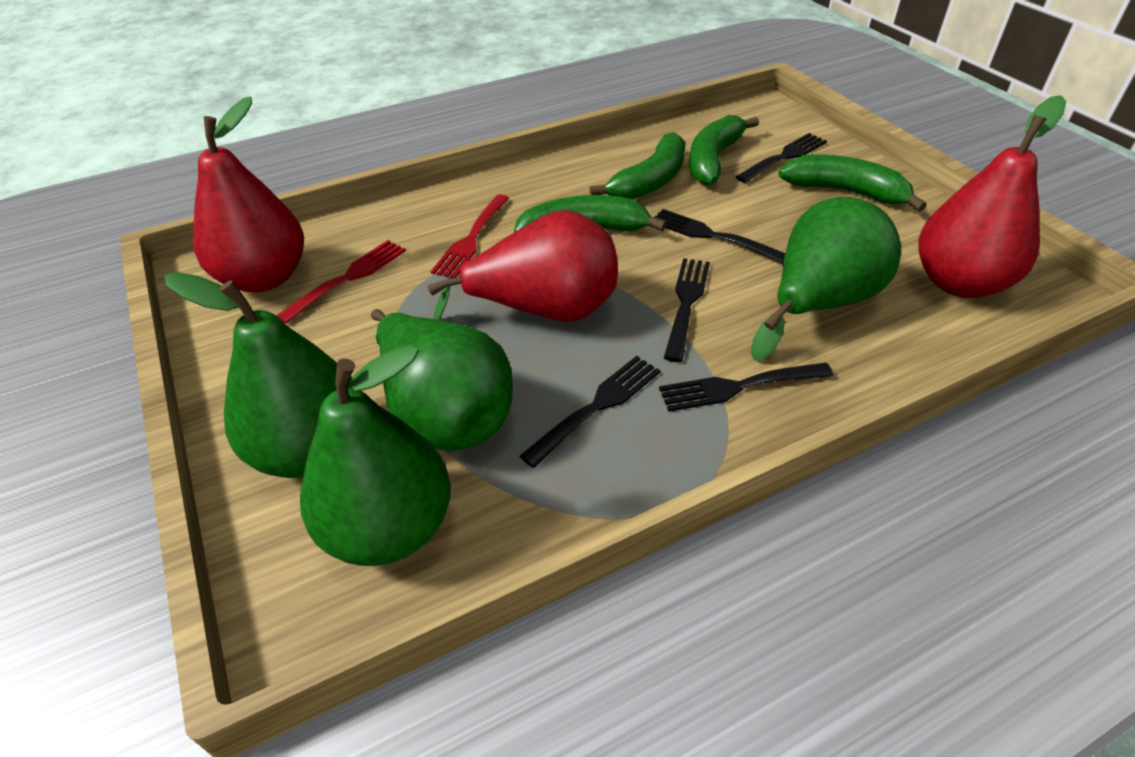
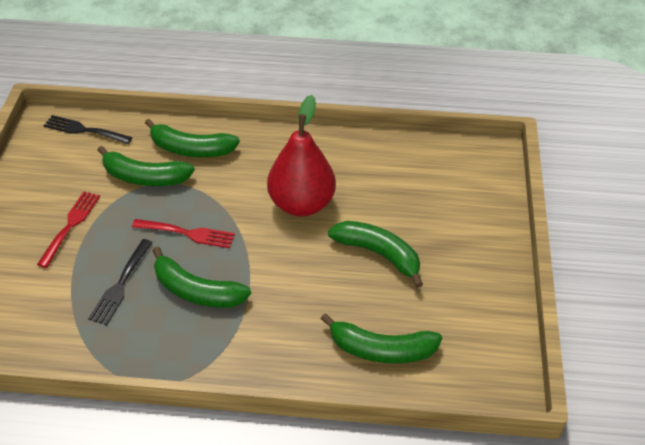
black fork: [520,356,661,468] [654,209,785,264] [659,363,834,412] [664,258,710,362] [736,133,827,183] = 5 -> [43,115,132,144] [88,239,153,325] = 2
green banana: [514,195,667,232] [589,132,686,199] [689,115,759,185] [778,154,927,212] = 4 -> [97,146,195,186] [145,119,240,157] [152,246,251,308] [321,313,442,364] [328,221,423,288] = 5
green pear: [164,272,352,478] [300,345,451,566] [371,309,513,451] [751,197,901,361] = 4 -> none = 0
red pear: [193,97,304,292] [428,210,618,322] [918,95,1066,298] = 3 -> [267,95,336,216] = 1

